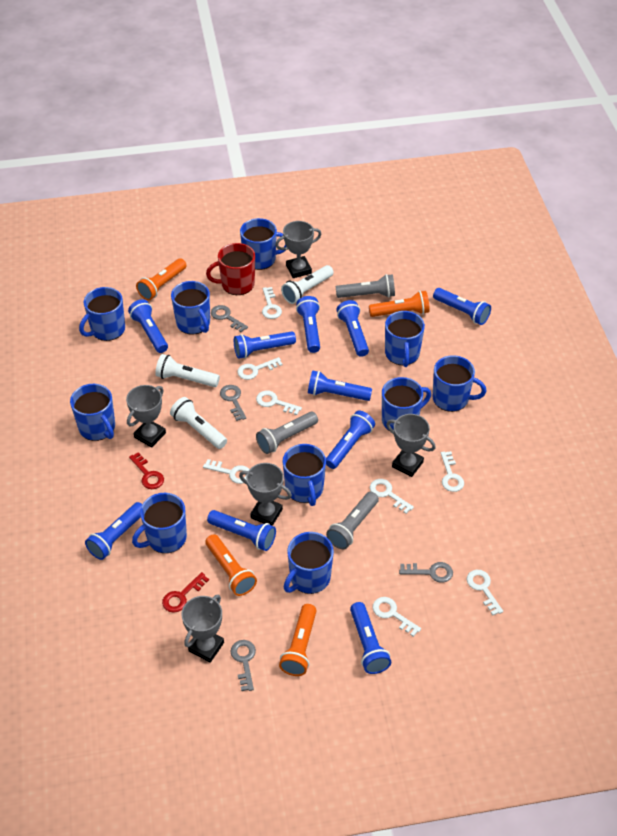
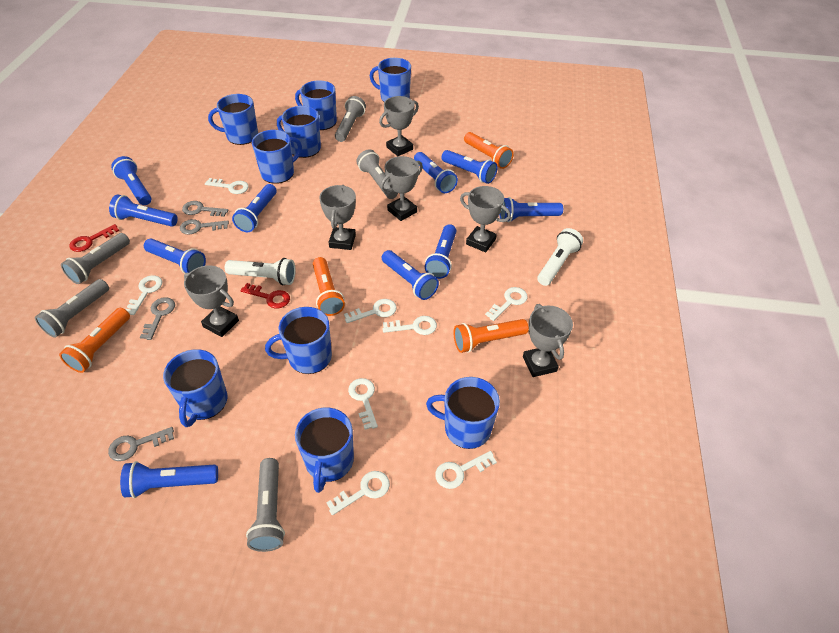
blue mug: [70,384,115,441] [79,287,125,341] [132,493,187,553] [171,281,210,335] [240,218,286,270] [283,444,326,506] [284,532,334,594] [382,377,431,430] [385,311,425,367] [433,355,487,412] = 10 -> [163,349,228,427] [208,94,258,145] [252,130,302,184] [265,307,332,374] [277,106,321,158] [295,80,337,130] [295,408,354,493] [370,58,411,102] [426,377,500,449] = 9
grey flashlight: [256,412,318,454] [326,492,379,549] [336,274,395,298] = 3 -> [35,279,109,338] [61,233,130,284] [246,458,285,552] [335,96,366,142] [356,149,398,199] = 5
grey trophy: [126,385,166,448] [181,594,224,663] [239,463,292,526] [275,221,322,278] [386,414,436,477] = 5 -> [184,265,239,337] [319,185,356,250] [379,96,419,156] [380,156,423,221] [460,186,511,252] [523,304,573,377] = 6
red mug: [206,243,255,295] = 1 -> none = 0
white flashlight: [155,354,220,387] [170,397,227,449] [281,265,334,304] = 3 -> [225,258,296,285] [537,228,583,286] = 2

